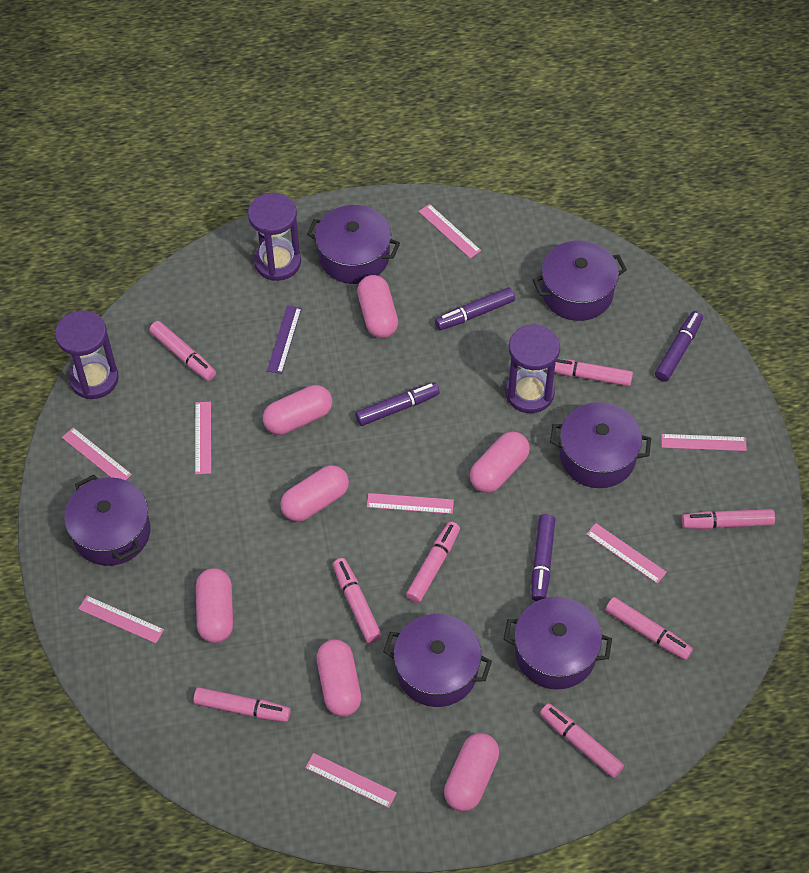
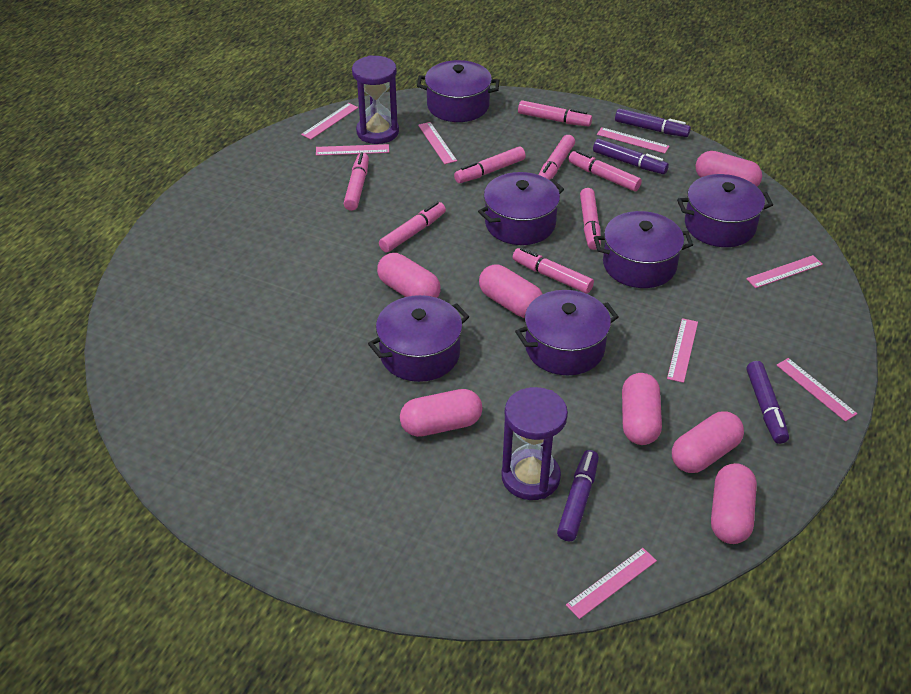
purple hourglass: [55,310,119,399] [248,193,301,281] [505,324,560,413] = 3 -> [352,55,399,144] [501,387,568,500] = 2
purple ruler: [267,305,302,374] = 1 -> none = 0

